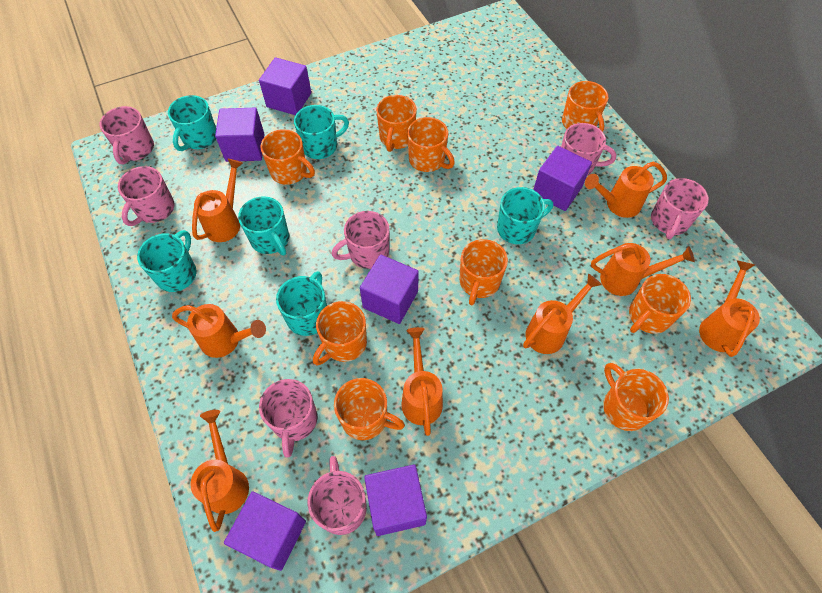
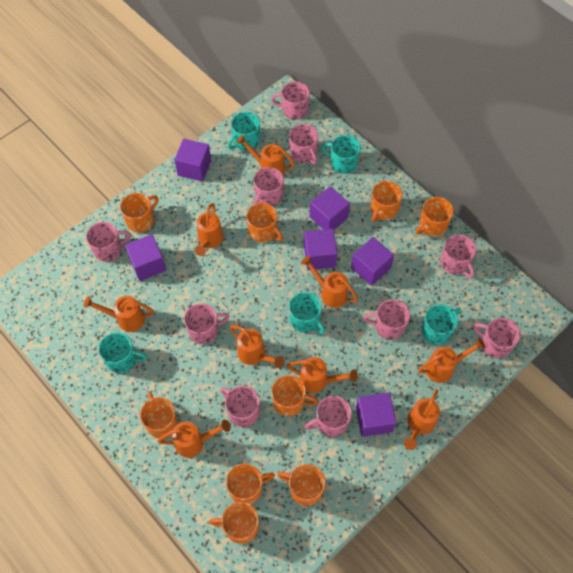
orange watering can: [172,304,266,358] [190,410,249,532] [192,159,243,242] [402,327,443,436] [523,274,602,354] [585,162,667,218] [591,243,695,296] [699,260,760,357] = 8 -> [84,296,154,332] [157,419,231,458] [195,203,224,256] [230,325,284,368] [237,135,295,175] [287,357,358,393] [301,256,358,308] [404,389,440,450] [418,338,486,383] = 9
pink mug: [100,106,154,164] [118,166,175,226] [259,379,317,457] [308,456,367,535] [332,211,390,269] [561,123,616,176] [651,178,709,239] = 7 -> [86,222,131,262] [184,304,230,344] [221,386,260,427] [253,167,284,206] [271,82,310,120] [289,124,318,165] [305,396,352,437] [363,299,410,340] [440,235,476,278] [473,318,521,358] = 10
turquoise mug: [137,230,197,292] [168,95,216,151] [238,196,289,255] [276,271,327,336] [294,105,349,159] [497,187,553,244] = 6 -> [98,332,147,373] [227,112,260,150] [289,292,325,334] [321,135,361,174] [421,304,461,345] = 5

